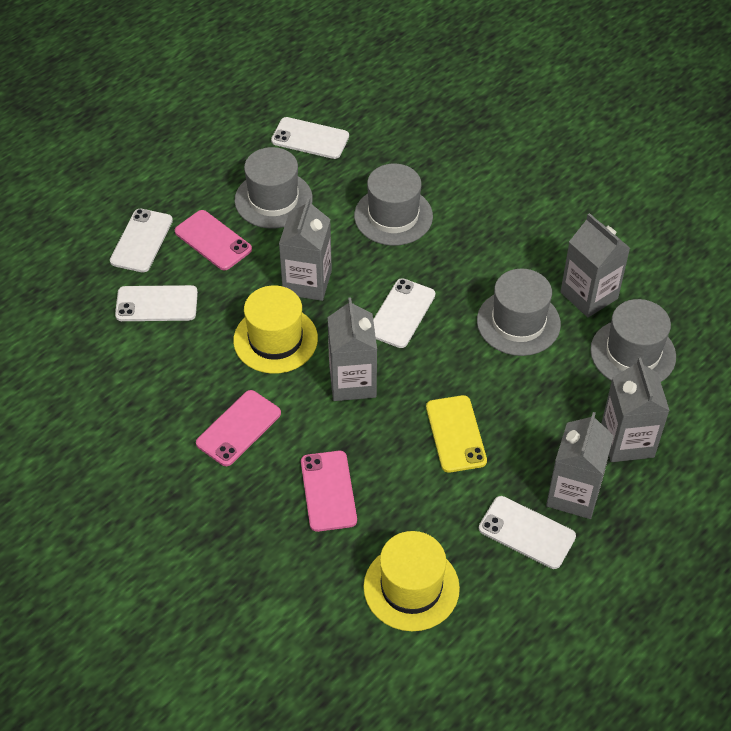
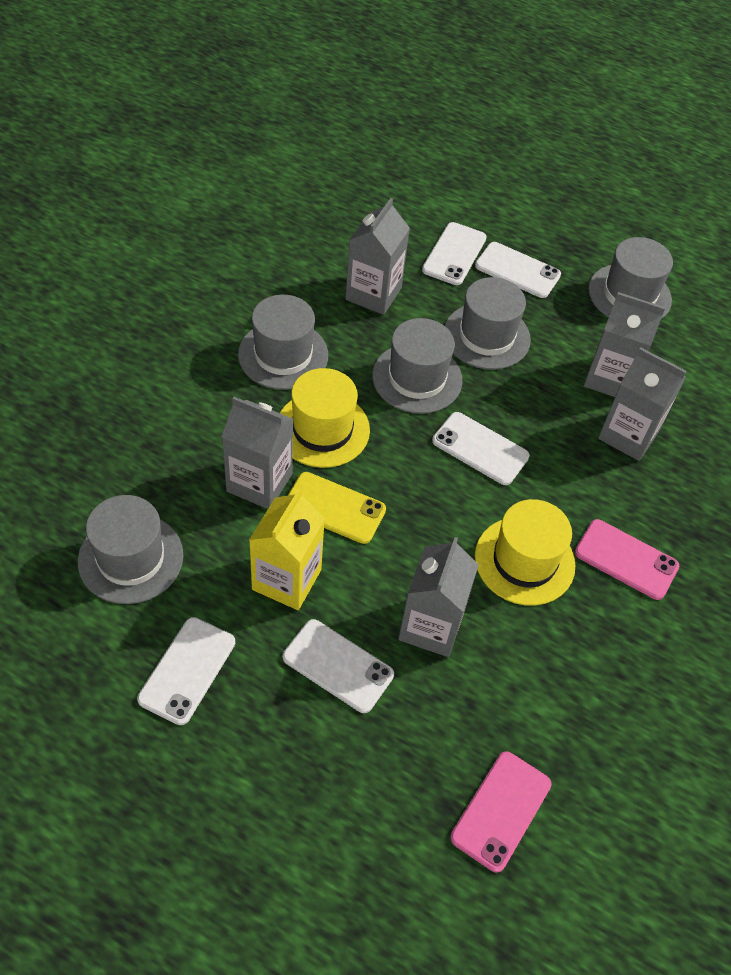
grey hat: [235,147,313,228] [354,164,433,246] [477,268,561,356] [590,299,676,382] = 4 -> [78,495,183,604] [238,295,328,390] [372,318,462,414] [445,277,531,370] [588,237,673,319] = 5
pink phone: [175,210,252,270] [196,390,281,466] [301,451,357,532] = 3 -> [450,751,552,873] [575,519,679,600] = 2
yellow carton: none = 0 -> [249,488,325,610] = 1

